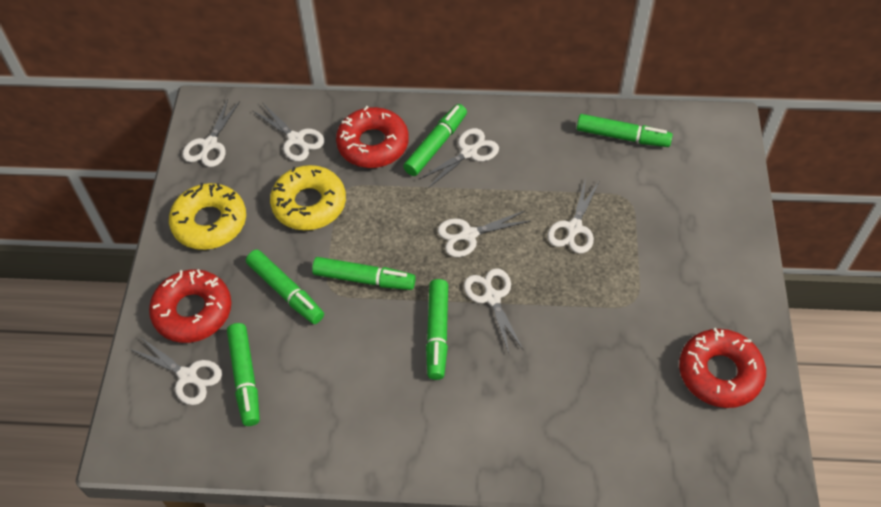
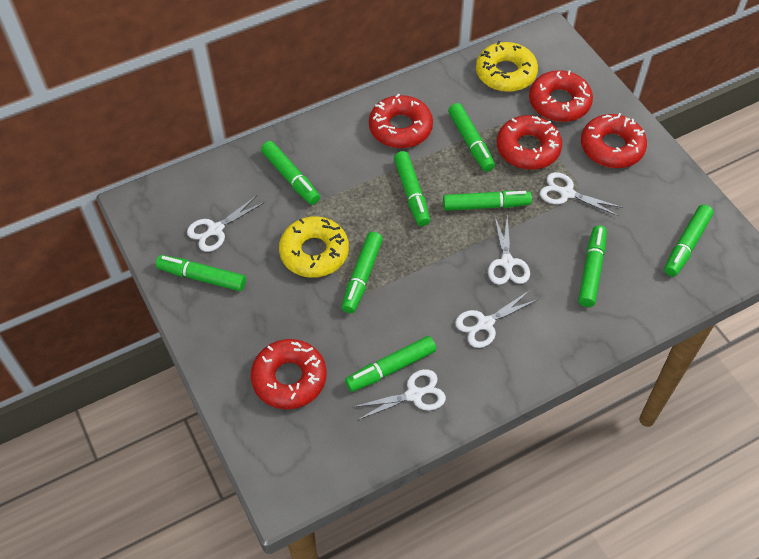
green marker: [227,323,260,426] [246,249,324,324] [312,257,416,290] [403,104,467,176] [426,279,448,380] [577,114,673,147] = 6 -> [156,255,246,291] [261,141,320,205] [341,232,383,313] [345,336,436,392] [394,151,430,226] [443,191,532,211] [448,103,495,172] [578,225,607,307] [664,204,714,277] = 9
red donut: [149,269,232,343] [336,106,409,168] [679,328,766,408] = 3 -> [251,339,326,409] [369,93,433,148] [497,115,562,170] [529,70,593,122] [581,113,647,168] = 5
white scissors: [130,337,222,405] [182,100,240,167] [253,103,325,161] [419,128,499,188] [438,210,530,257] [464,268,524,353] [547,178,600,254] = 7 -> [187,195,265,252] [353,369,446,420] [455,290,537,348] [488,215,530,285] [540,172,623,216] = 5

